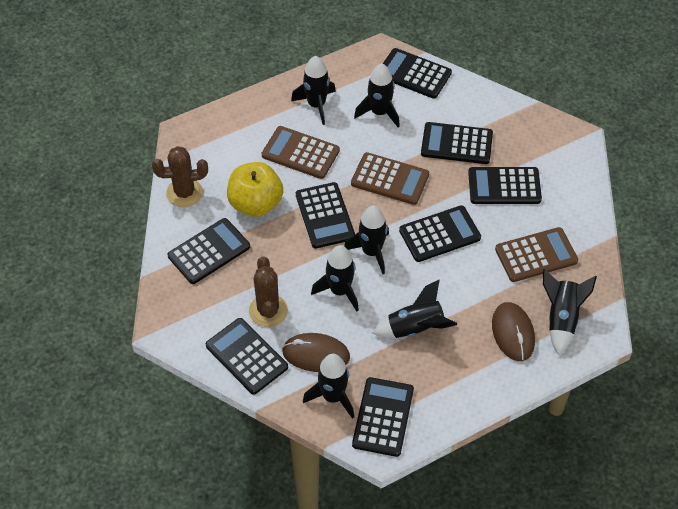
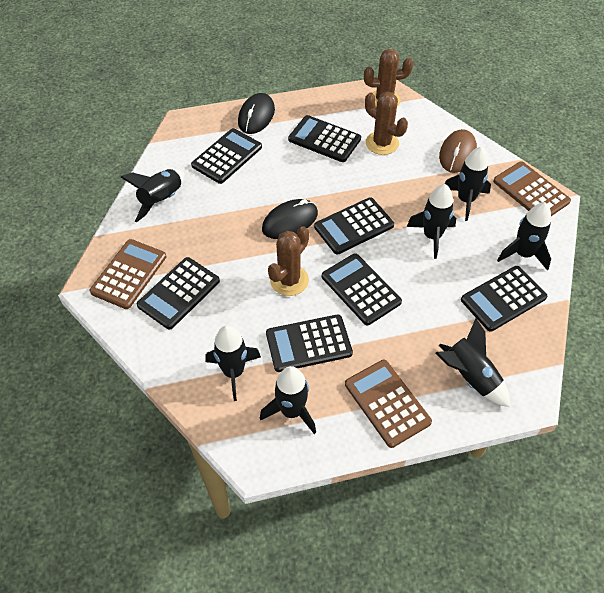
black calculator: [168,218,250,284] [206,318,288,395] [296,182,355,249] [352,377,414,457] [383,48,452,99] [399,205,481,262] [421,122,493,164] [468,167,542,204] = 8 -> [137,257,220,330] [191,128,262,184] [266,315,353,372] [288,115,361,162] [314,197,394,255] [322,253,402,325] [461,266,547,332] = 7
black mouse: none = 0 -> [238,93,275,134] [262,199,318,239] = 2
brown cactus: [152,146,208,207] [249,256,288,327] = 2 -> [268,226,309,296] [364,49,413,107] [365,92,408,155] = 3
brown mouse: [282,333,350,372] [492,302,535,361] = 2 -> [439,129,477,173] = 1
yellow apple: [227,162,283,217] = 1 -> none = 0

